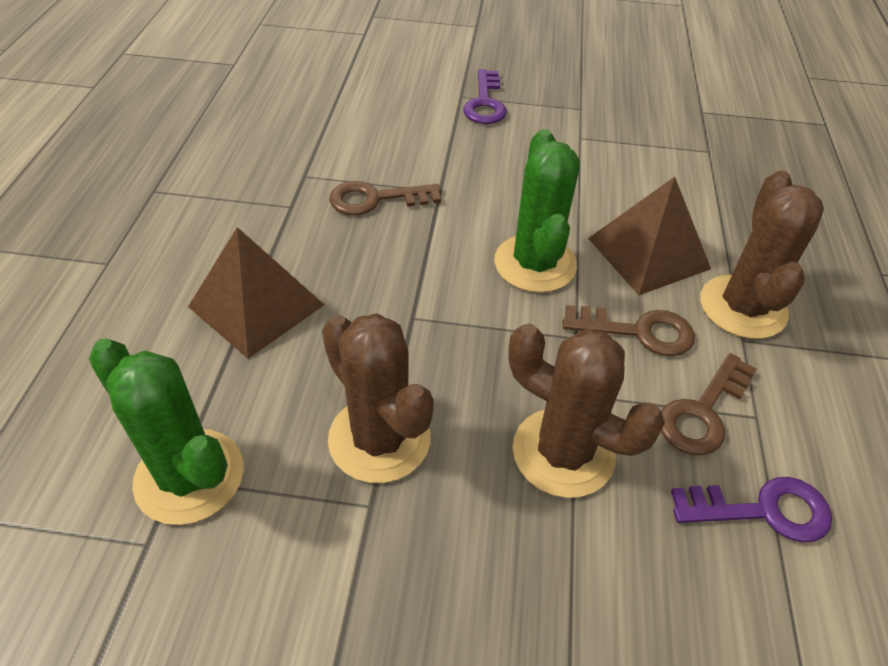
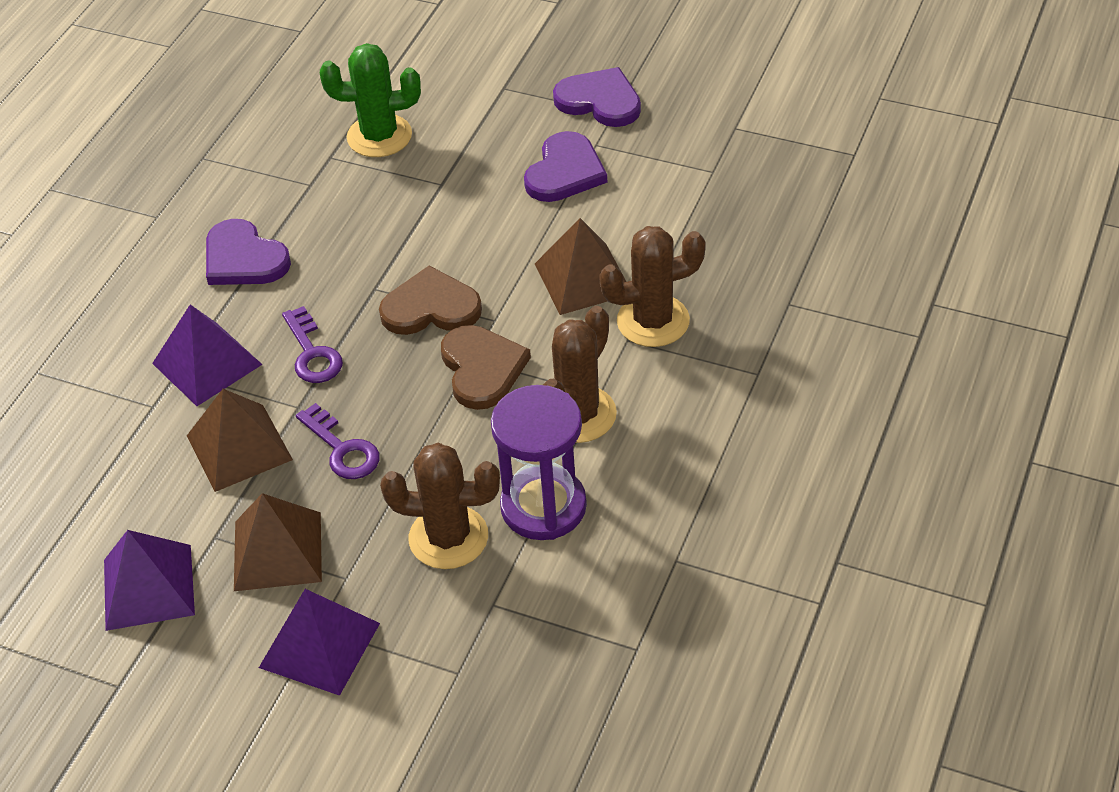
brown heart: none = 0 -> [379,266,482,335] [441,325,531,410] = 2
brown key: [329,181,441,215] [563,305,695,356] [661,353,757,455] = 3 -> none = 0
brown pyramid: [188,227,324,359] [588,177,711,295] = 2 -> [187,389,293,492] [234,493,322,591] [535,218,626,315] = 3
green cactus: [89,338,244,525] [494,129,580,293] = 2 -> [320,43,421,157] = 1
purple heart: none = 0 -> [206,219,291,285] [524,131,607,202] [553,67,641,127] = 3
purple hourglass: none = 0 -> [491,385,587,540] = 1
purple pyramid: none = 0 -> [104,530,195,631] [152,304,263,406] [259,589,380,696] = 3

